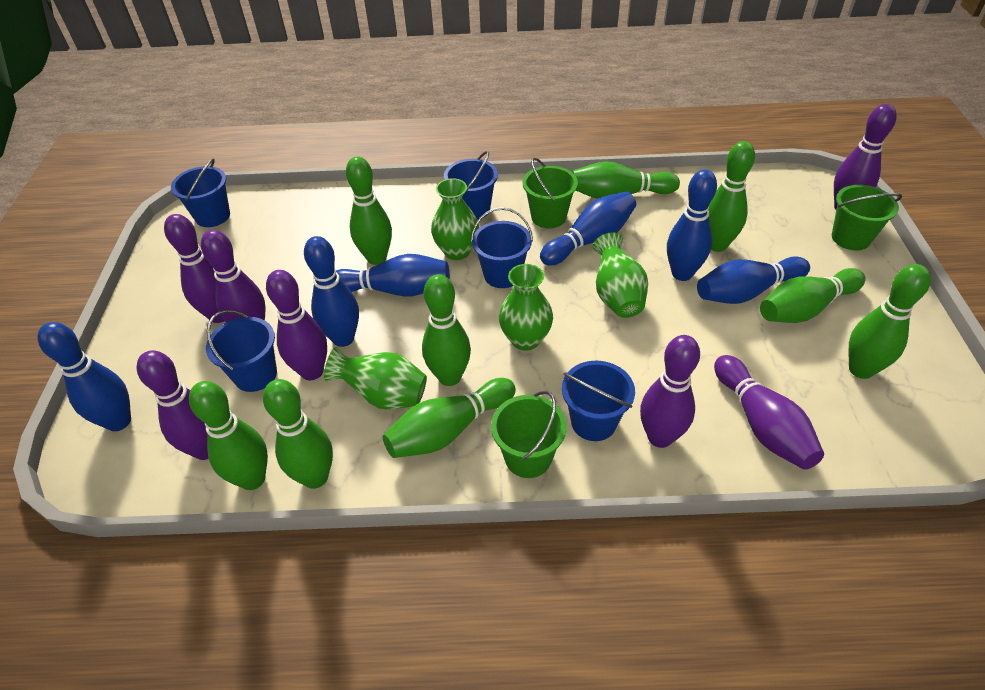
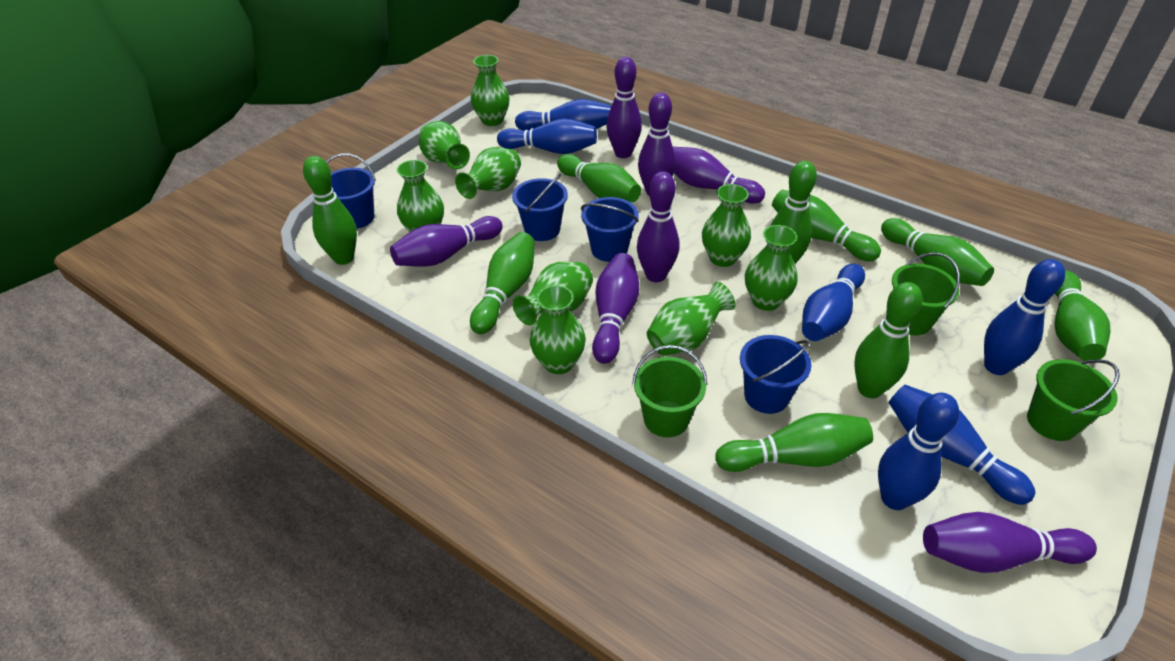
blue bucket: [171,158,230,227] [206,310,277,392] [444,151,498,220] [471,207,533,288] [562,361,635,441] = 5 -> [326,153,376,229] [512,174,568,241] [581,197,639,262] [740,335,812,414] = 4
green vase: [324,347,427,410] [431,178,479,260] [499,264,553,351] [593,232,648,318] = 4 -> [397,160,444,232] [419,121,470,169] [455,147,521,199] [471,55,510,126] [512,262,593,326] [530,285,586,374] [647,282,736,356] [702,184,751,267] [745,225,798,311] = 9

